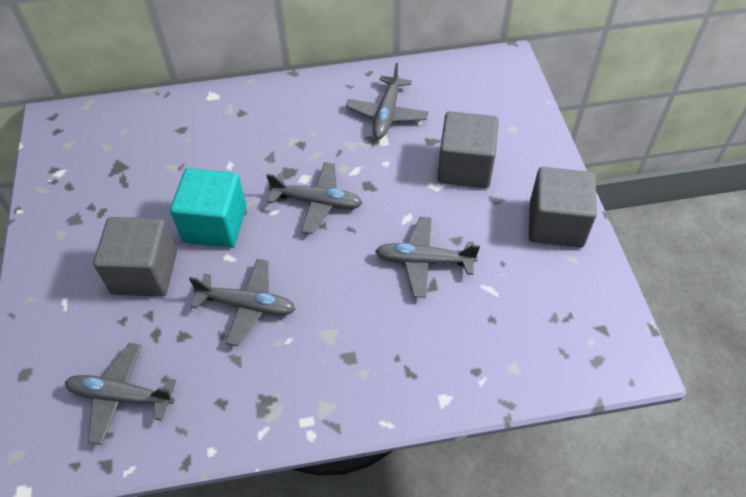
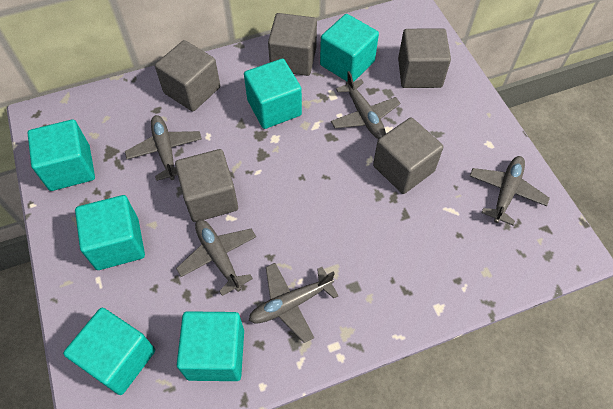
grey cube: [93,217,177,296] [437,111,499,188] [529,167,597,248] = 3 -> [155,40,220,112] [175,149,238,222] [268,13,317,76] [373,117,443,194] [398,28,451,88] = 5
turquoise cube: [170,168,247,248] = 1 -> [28,119,95,191] [63,308,155,395] [75,195,145,270] [177,311,244,381] [244,59,302,129] [320,14,379,82] = 6

